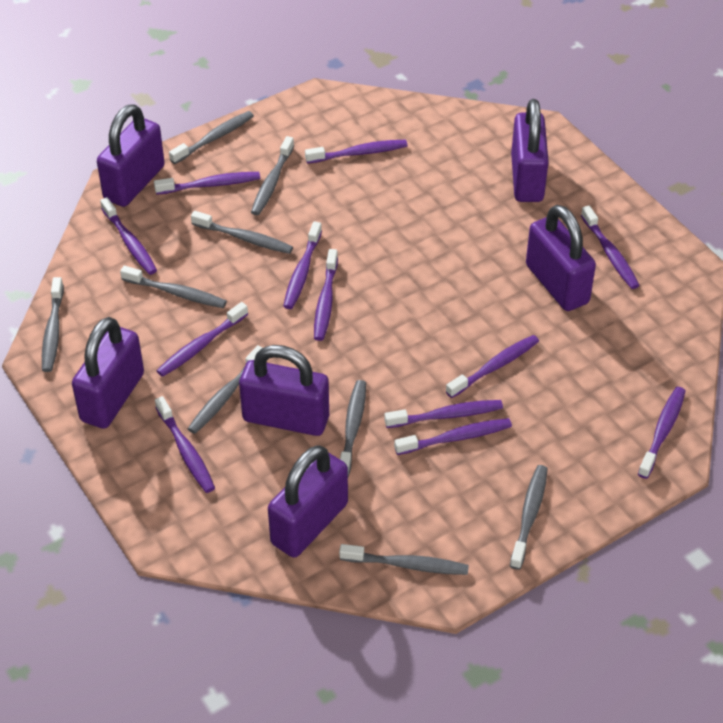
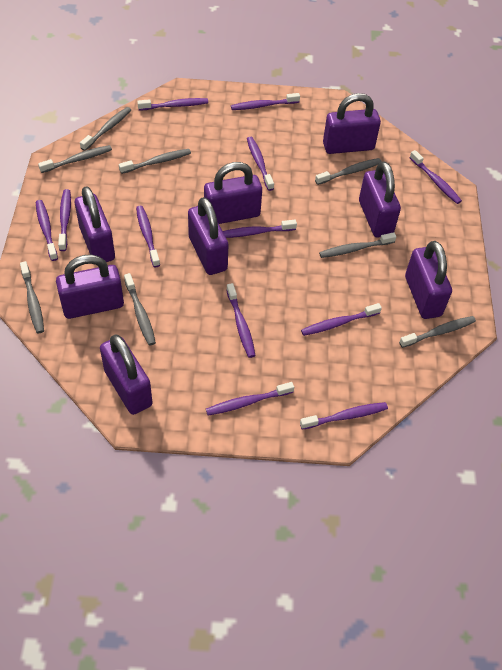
grey toothbrush: [42,277,64,372] [120,266,227,308] [169,111,254,164] [188,345,263,434] [191,211,293,254] [251,136,294,215] [339,544,469,575] [340,380,366,477] [510,465,548,570] = 9 -> [20,261,44,333] [38,145,112,173] [80,107,131,151] [119,149,191,174] [124,273,156,346] [315,158,382,185] [319,232,396,258] [399,316,476,348] = 8
purple padlock: [72,317,144,429] [97,104,165,207] [239,345,329,436] [268,445,348,558] [511,99,549,202] [526,205,596,311] = 6 -> [56,255,124,319] [75,186,115,262] [100,334,153,415] [188,197,228,275] [204,162,262,224] [323,93,381,154] [359,161,401,238] [405,241,452,319] = 8

